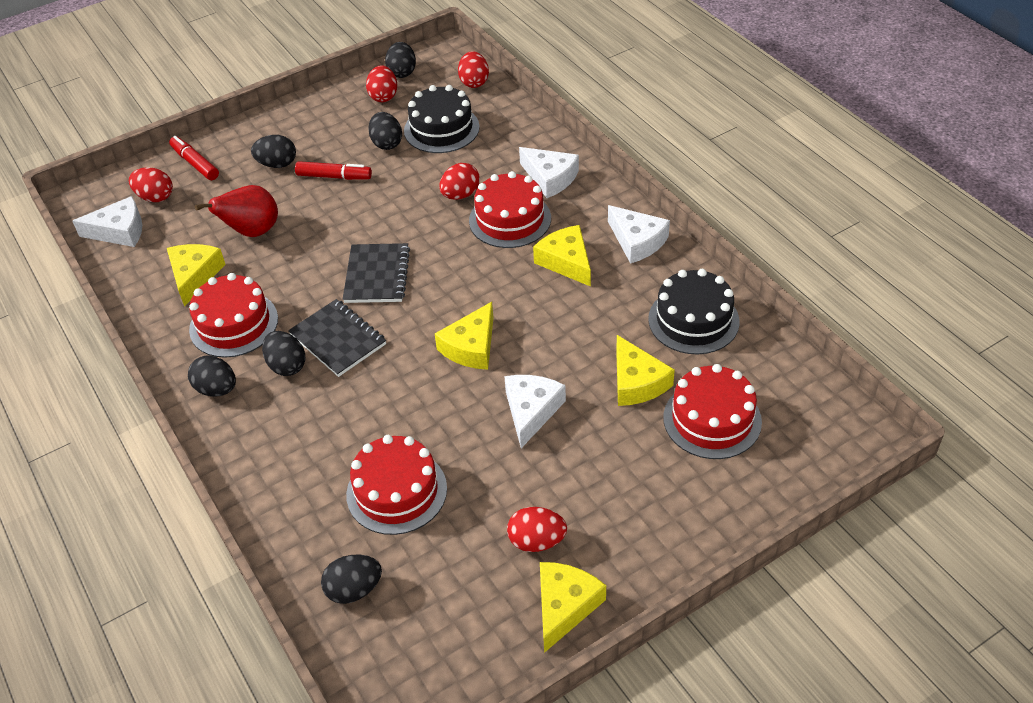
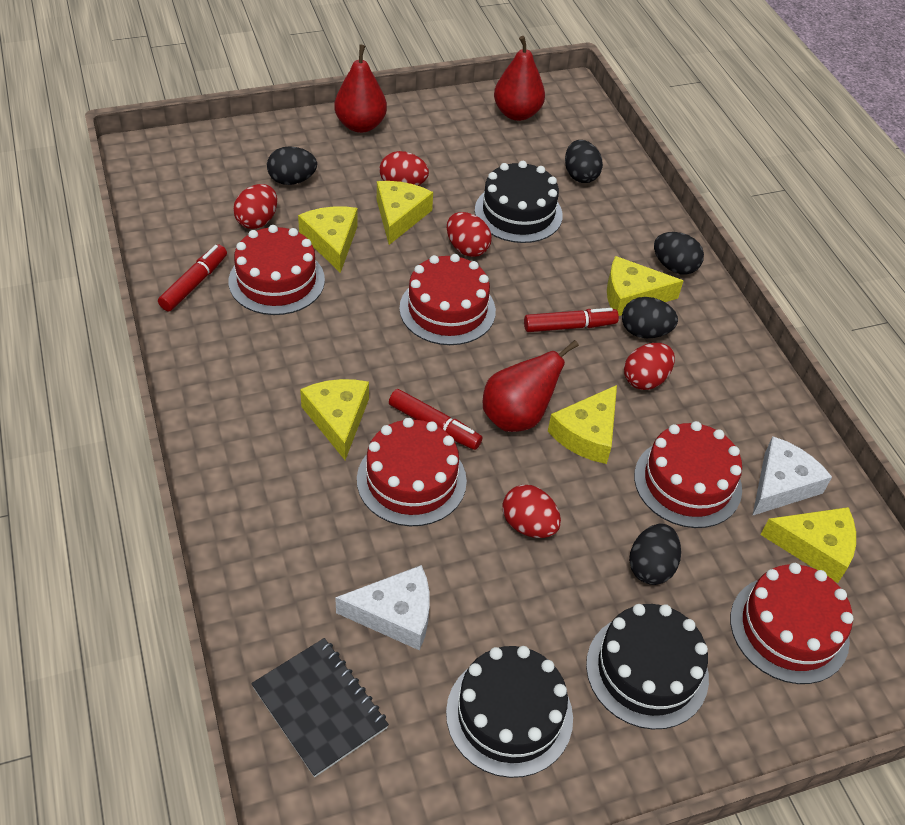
black cake: [404,85,480,153] [648,269,740,354] = 2 -> [446,646,573,778] [475,161,563,243] [586,604,709,729] = 3
black egg: [188,355,236,397] [251,135,296,168] [262,331,305,376] [321,555,382,604] [368,112,402,150] [385,42,416,78] = 6 -> [267,146,317,185] [565,140,603,183] [622,297,678,338] [629,524,681,585] [654,232,704,275] = 5
black notebook: [288,299,386,377] [343,243,410,303] = 2 -> [251,638,389,777] = 1
red cake: [189,273,278,358] [346,435,447,535] [469,171,551,248] [663,364,762,459] = 4 -> [229,225,325,315] [357,418,467,526] [399,254,496,345] [634,421,742,528] [730,563,854,684] = 5
red marker: [169,136,219,180] [295,161,372,180] = 2 -> [158,244,227,311] [389,389,482,450] [524,308,619,332] = 3
red pear: [195,185,278,237] = 1 -> [334,45,387,133] [482,340,579,432] [494,36,545,121] = 3
white cheese: [72,196,142,247] [504,375,566,448] [519,147,579,198] [608,205,670,264] = 4 -> [335,565,430,651] [752,436,832,516] = 2
yellow cheese: [167,244,226,307] [435,302,494,370] [533,225,591,287] [540,562,606,653] [616,335,675,406] = 5 -> [298,206,358,273] [300,379,369,460] [377,181,433,245] [548,385,617,464] [607,256,683,316] [761,507,856,583] = 6

